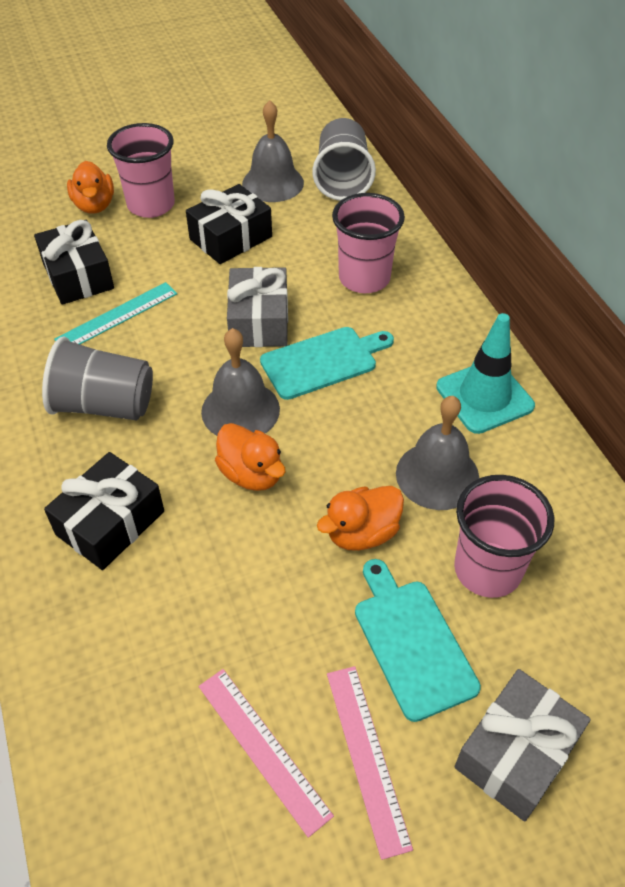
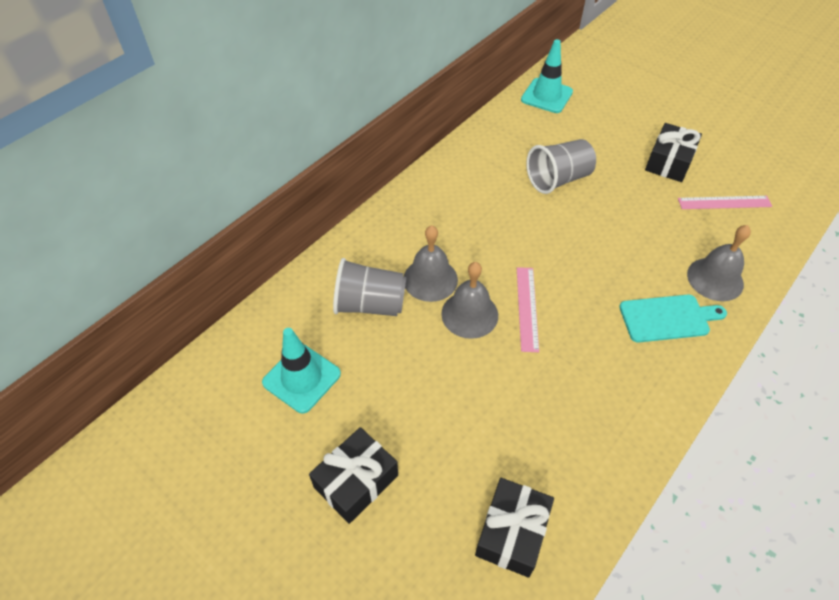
grey gift: [227,267,288,347] [454,669,591,821] = 2 -> none = 0
orange duck: [67,161,114,214] [215,423,285,491] [317,486,404,551] = 3 -> none = 0
pink cup: [107,123,175,218] [332,193,405,293] [454,475,554,598] = 3 -> none = 0
turquoise cutting board: [260,327,394,400] [355,559,481,722] = 2 -> [619,295,727,343] = 1
turquoise ruler: [54,282,177,344] = 1 -> none = 0
turquoise traffic cone: [436,313,535,434] = 1 -> [262,328,341,413] [521,39,573,113] = 2

